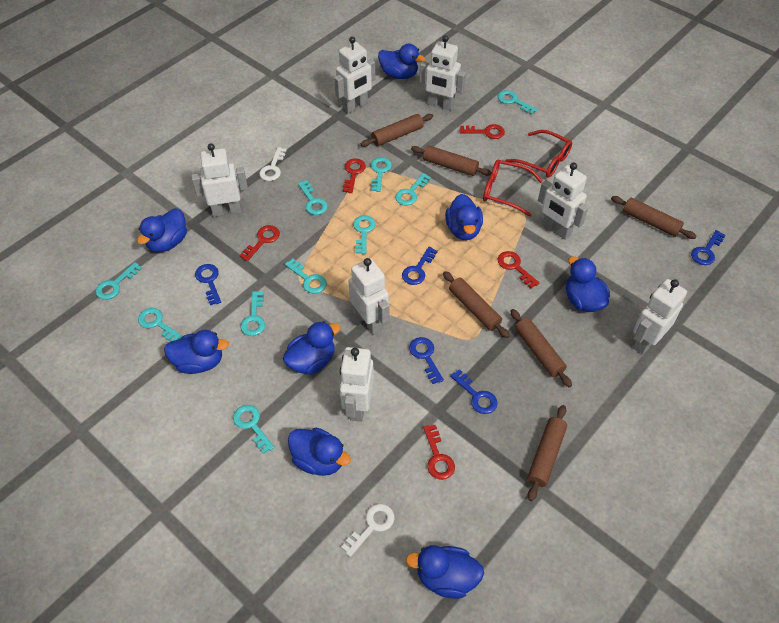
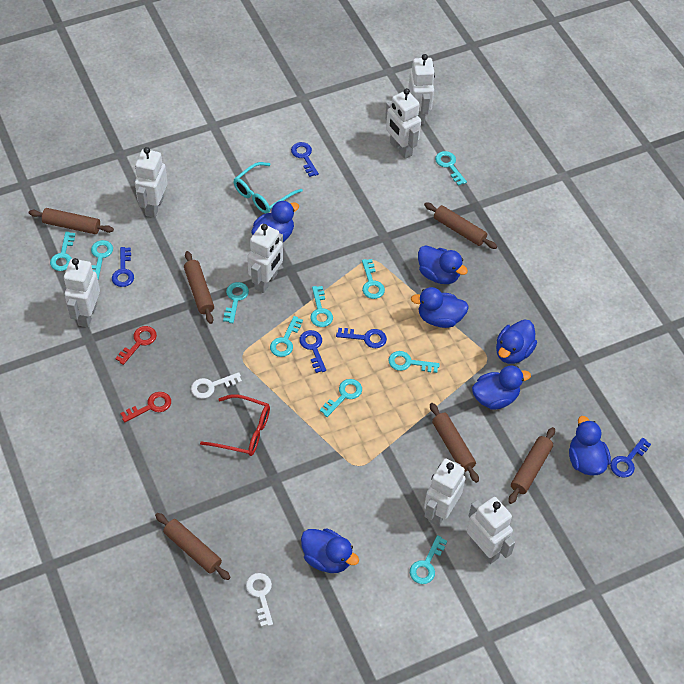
blue duck: [137,209,187,252] [164,330,229,374] [283,321,341,375] [288,428,351,476] [378,44,425,79] [406,545,484,599] [445,194,483,240] [566,256,610,312] = 8 -> [251,200,299,242] [301,528,359,573] [411,287,469,328] [418,245,468,284] [472,365,531,409] [496,319,537,364] [569,416,611,475] = 7
red glasses: [483,160,543,217] [505,130,572,178] = 2 -> [200,394,270,456] = 1
red key: [239,225,280,261] [343,158,366,193] [423,425,455,480] [460,124,505,139] [497,251,539,288] = 5 -> [115,326,157,365] [120,392,171,423] = 2
turquoise glasses: none = 0 -> [233,162,303,213] = 1

